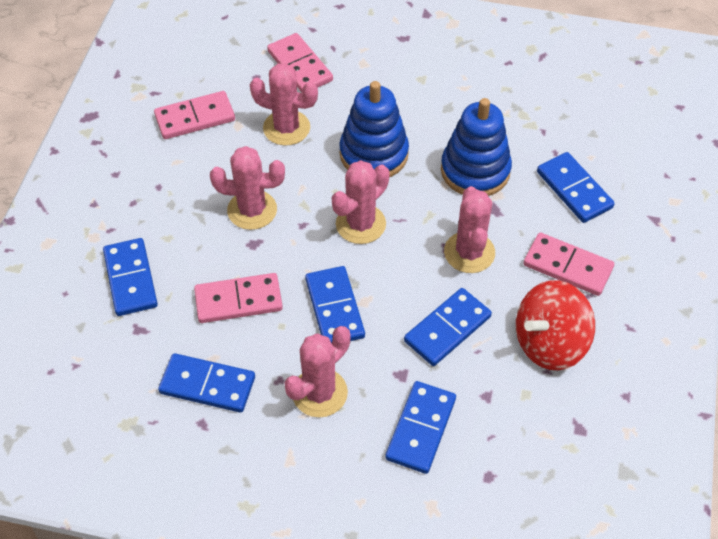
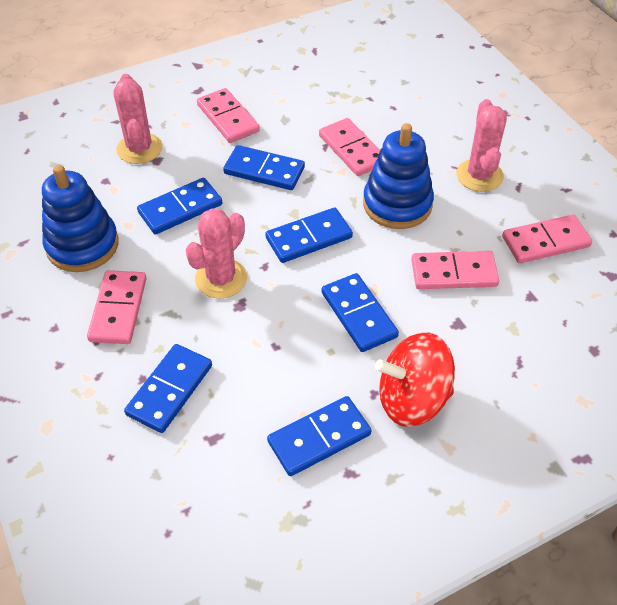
pink cactus: [210,146,285,230] [250,63,318,146] [284,326,351,418] [332,160,390,244] [444,186,495,273] = 5 -> [113,74,162,164] [186,208,247,299] [456,99,507,192] = 3
pink domino: [154,91,235,139] [194,273,283,323] [267,33,333,93] [523,233,614,296] = 4 -> [87,270,147,344] [197,88,260,143] [319,118,380,176] [411,251,499,289] [502,215,592,263] = 5

